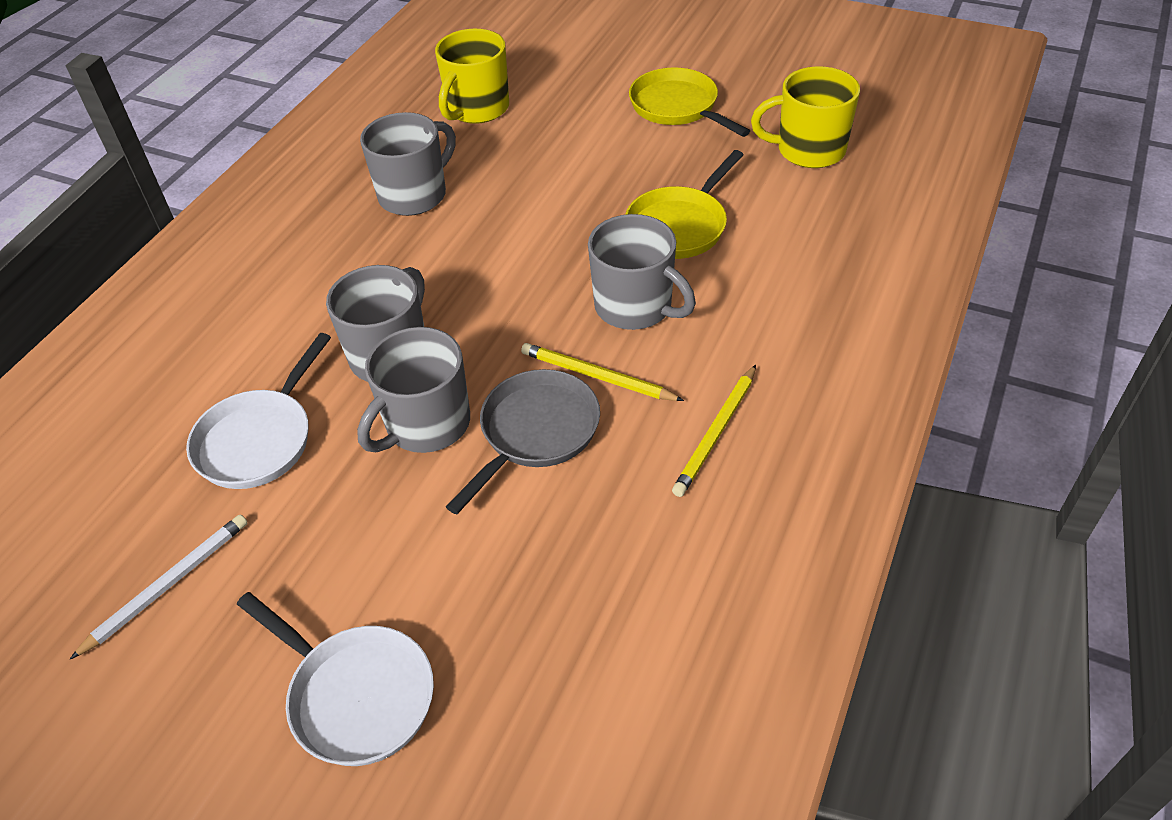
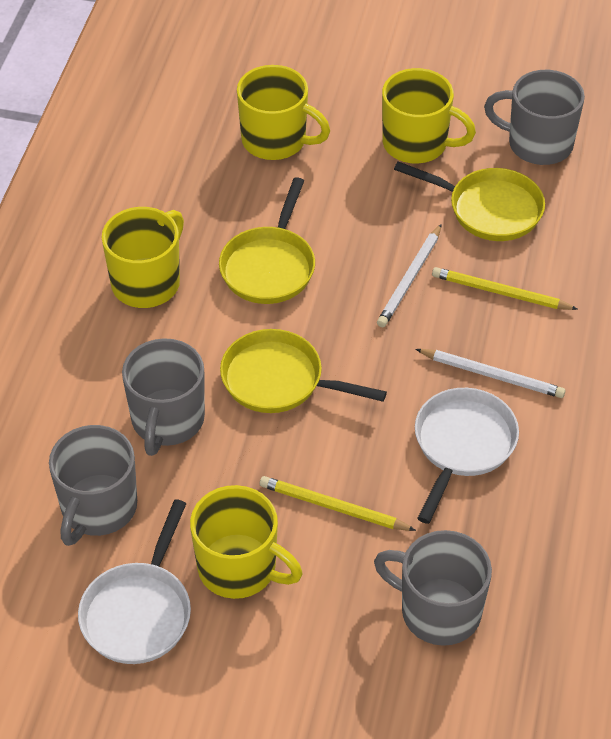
grey pan: [446,369,600,514] = 1 -> none = 0
white pencil: [70,515,247,659] = 1 -> [377,224,442,327] [416,349,566,398] = 2
yellow mug: [435,29,509,124] [751,66,860,168] = 2 -> [102,207,184,308] [190,485,302,599] [237,65,330,160] [382,68,476,164] = 4
yellow pan: [625,150,743,259] [629,67,750,137] = 2 -> [219,177,315,304] [220,329,387,413] [394,161,545,241] = 3

